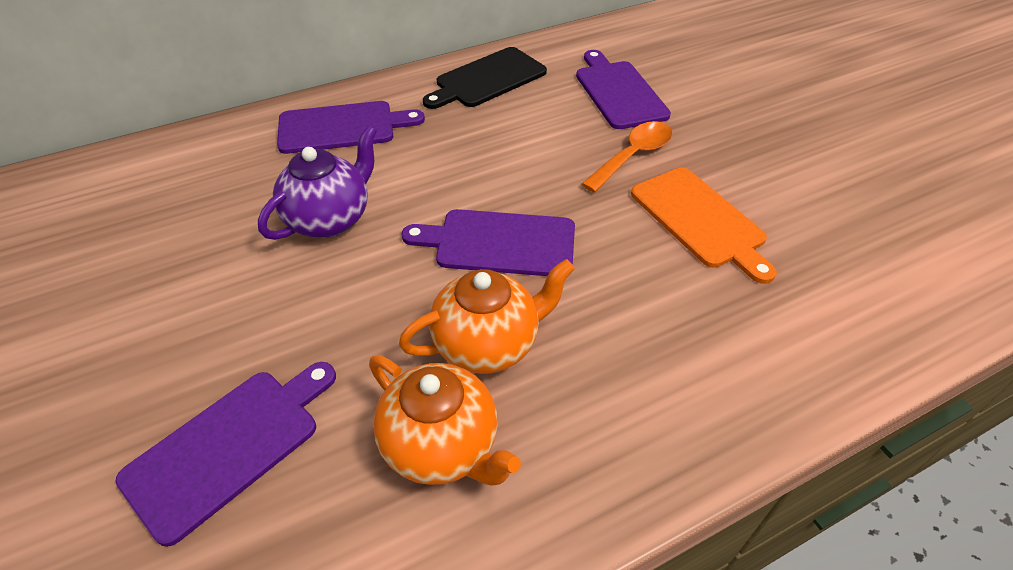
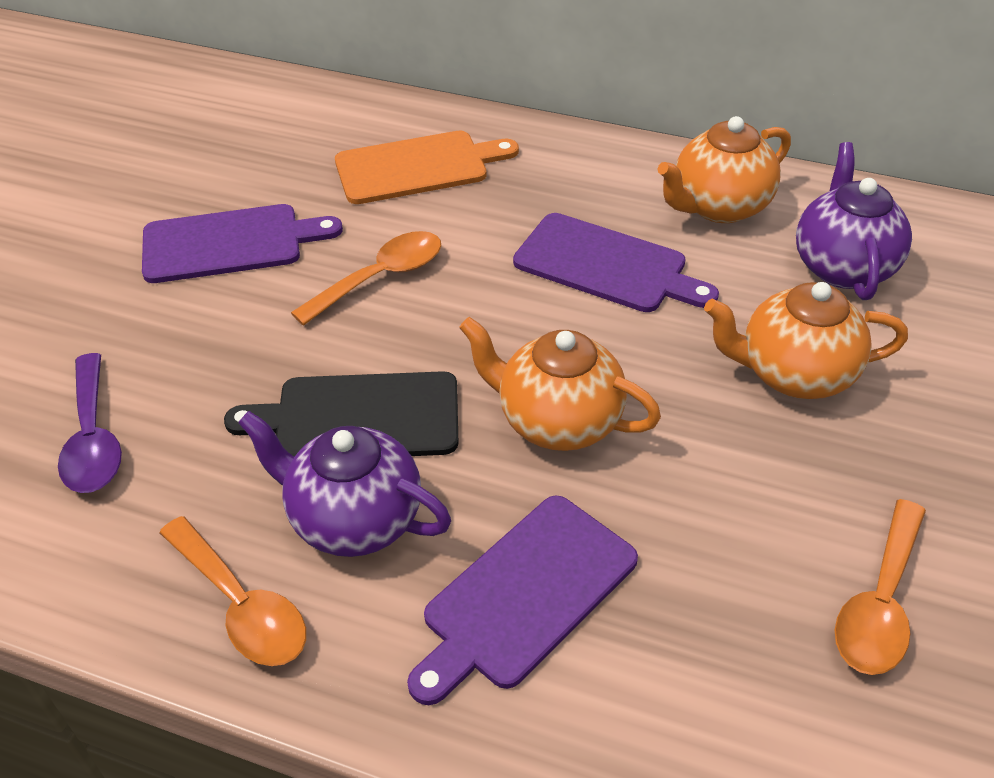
orange spoon: [582,121,672,193] = 1 -> [159,516,306,666] [291,231,441,326] [835,499,926,675] = 3
orange teapot: [369,355,521,486] [399,259,575,374] = 2 -> [459,317,661,451] [658,116,791,223] [704,282,908,399] = 3
purple cutting board: [115,362,336,547] [277,101,425,154] [402,209,575,276] [576,50,671,129] = 4 -> [142,204,343,283] [407,495,638,705] [513,213,719,312] = 3
purple spoon: none = 0 -> [58,353,122,493] = 1
purple teapot: [258,125,377,240] = 1 -> [238,411,451,557] [796,142,912,300] = 2

